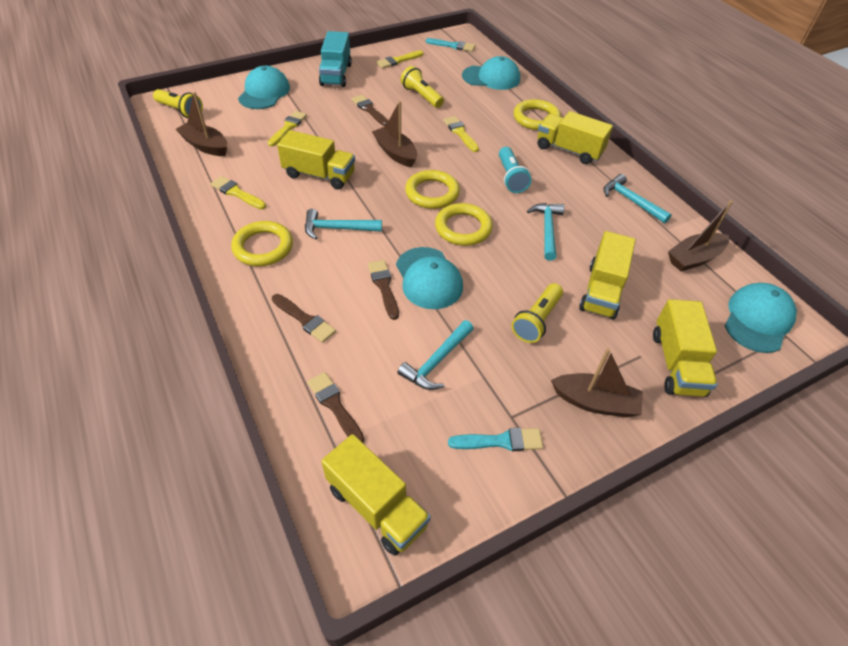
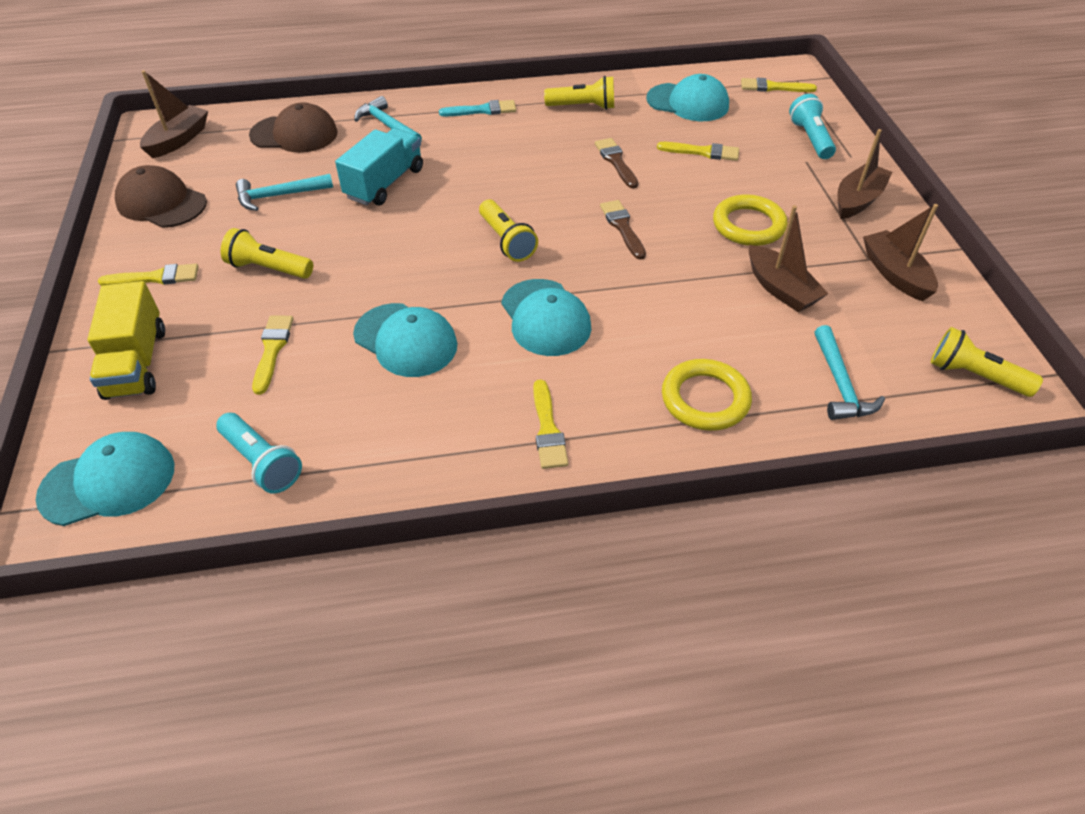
brown brush: [272,294,336,343] [307,372,365,443] [351,95,389,126] [368,260,399,320] = 4 -> [595,138,638,188] [600,200,646,260] = 2
brown cap: none = 0 -> [115,165,207,228] [249,102,338,153] = 2
turquoise brush: [426,38,475,52] [448,428,543,451] = 2 -> [439,100,516,116] = 1
turquoise flashlight: [499,147,532,193] = 1 -> [216,413,302,493] [789,94,836,159] = 2
turquoise hammer: [305,209,382,240] [398,320,474,390] [527,203,564,261] [603,174,672,223] = 4 -> [236,174,333,211] [354,96,422,140] [815,325,885,420] = 3
yellow brush: [210,176,266,209] [268,111,307,146] [376,50,424,69] [443,116,479,152] = 4 -> [98,264,199,286] [252,315,293,395] [533,379,568,469] [657,142,739,161] [741,78,817,92] = 5
yellow flashlight: [153,89,203,118] [400,66,444,108] [512,283,563,343] = 3 -> [221,228,313,279] [479,199,538,262] [544,76,614,110] [931,327,1043,397] = 4
yellow ring: [231,221,293,266] [405,170,460,209] [435,203,493,246] [513,99,561,130] = 4 -> [662,359,752,431] [713,194,787,246] = 2
yellow truck: [277,130,355,190] [321,434,431,556] [537,111,613,164] [579,231,636,320] [653,299,717,397] = 5 -> [87,281,165,400] = 1

